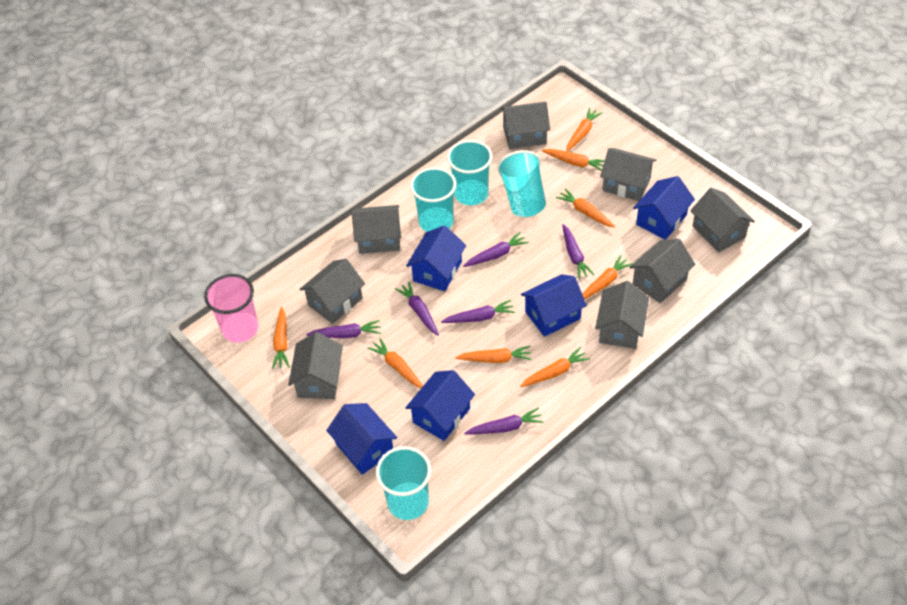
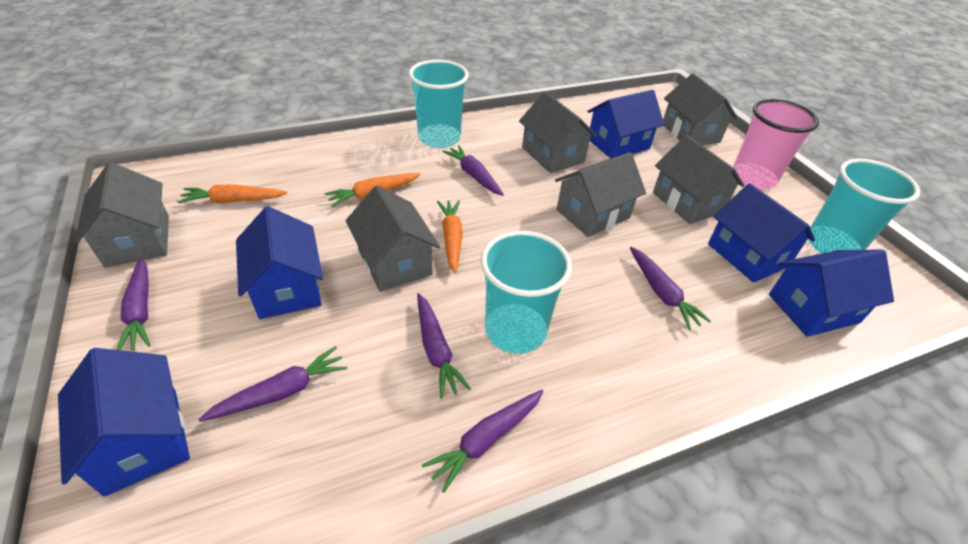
grey house: [288,332,343,399] [299,259,365,324] [352,205,401,254] [500,101,550,149] [595,281,649,349] [600,148,656,201] [629,239,695,303] [690,188,755,252] = 8 -> [74,162,169,267] [346,185,440,292] [519,92,597,173] [555,152,646,237] [653,135,744,224] [663,73,738,145] = 6
orange carrot: [272,307,290,369] [368,338,423,388] [455,346,532,363] [520,347,590,387] [542,149,605,171] [556,188,616,227] [566,108,603,152] [582,255,633,299] = 8 -> [177,184,287,203] [325,173,421,207] [437,200,463,273] = 3
turquoise cup: [376,446,431,520] [410,167,456,232] [447,140,492,205] [497,150,546,217] = 4 -> [409,60,469,148] [481,231,572,354] [808,159,920,254] = 3

